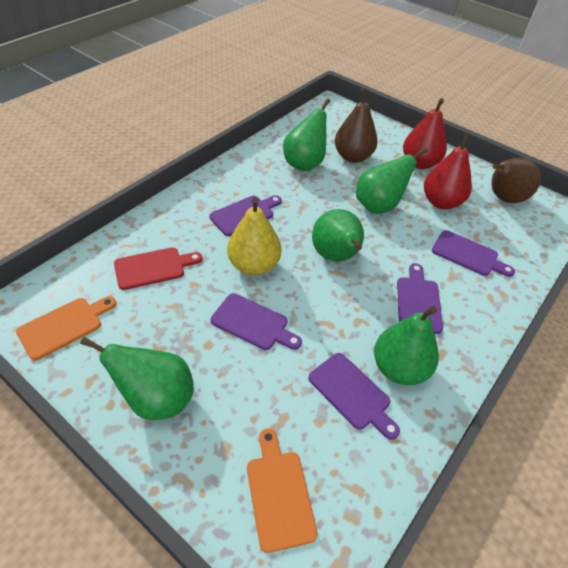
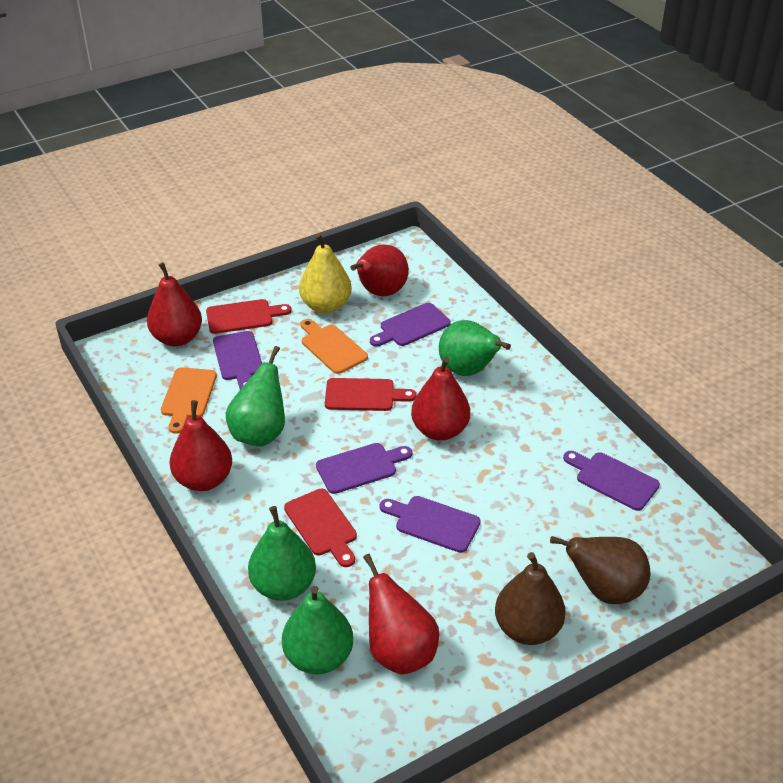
green pear: [80,337,194,420] [283,99,330,171] [312,209,364,262] [356,147,428,214] [374,306,439,385] = 5 -> [226,346,285,447] [248,506,316,601] [282,586,353,674] [439,320,511,376] = 4
red cutting board: [114,247,202,290] = 1 -> [206,299,292,334] [284,489,357,567] [325,378,417,411] = 3
red pear: [403,98,447,169] [424,133,472,209] = 2 -> [147,262,202,346] [170,400,232,491] [350,244,409,296] [363,554,439,675] [411,357,470,441] = 5

